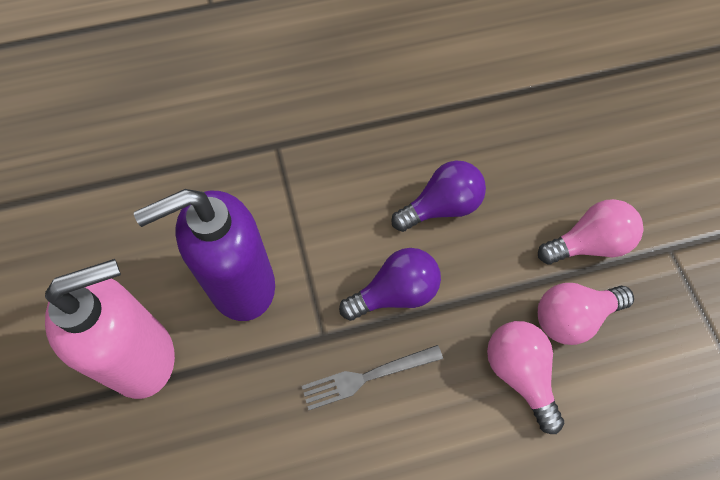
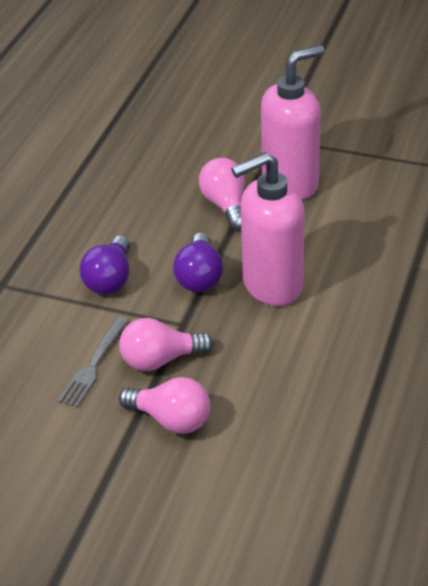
pink soap dispenser: [45,259,175,399] = 1 -> [231,152,305,306] [261,45,325,200] = 2
purple soap dispenser: [134,189,275,321] = 1 -> none = 0

